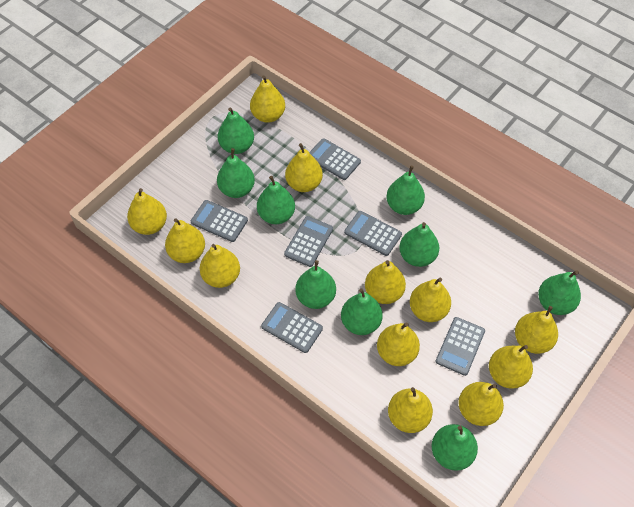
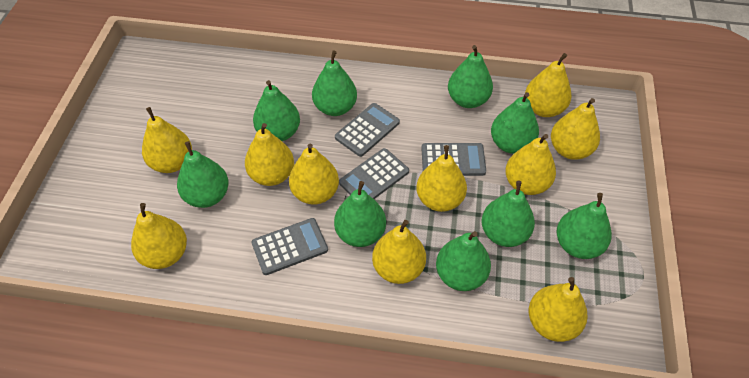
grey calculator: [191,200,248,242] [261,302,323,353] [284,216,333,267] [309,138,361,180] [344,211,402,256] [436,317,485,376] = 6 -> [252,218,328,275] [335,103,400,157] [339,148,409,199] [421,143,486,176] = 4
yellow pear: [127,188,167,235] [165,218,205,263] [200,244,240,288] [250,75,285,123] [285,143,323,192] [365,260,406,304] [377,322,420,366] [388,387,433,433] [410,277,451,322] [458,382,504,426] [489,345,533,389] [515,306,558,354] = 12 -> [131,203,187,269] [142,107,192,173] [245,123,294,186] [289,144,339,205] [372,220,426,284] [416,145,467,212] [505,134,556,195] [525,53,571,117] [529,277,588,342] [551,98,600,160] = 10

